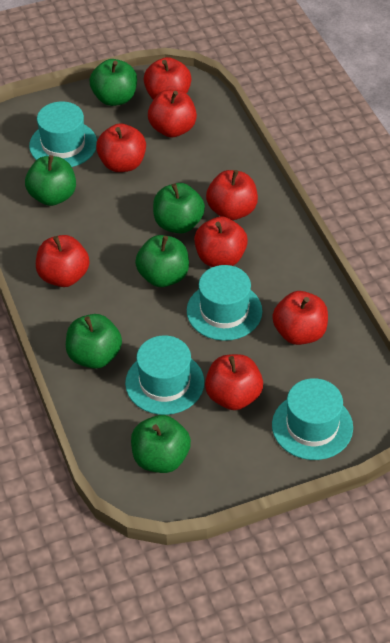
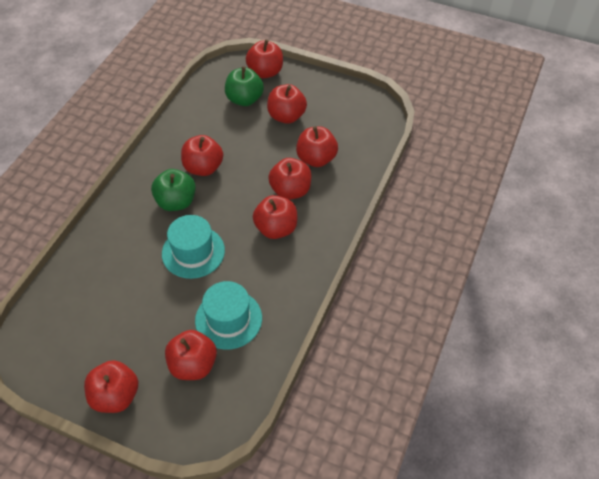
green apple: [25,155,76,206] [66,314,122,369] [90,59,137,106] [131,415,191,473] [135,235,189,287] [153,183,205,233] = 6 -> [151,169,196,211] [225,66,264,106] = 2
turquoise hat: [29,101,97,167] [125,335,204,415] [187,265,262,341] [272,378,353,460] = 4 -> [162,215,225,279] [195,281,262,350] = 2

